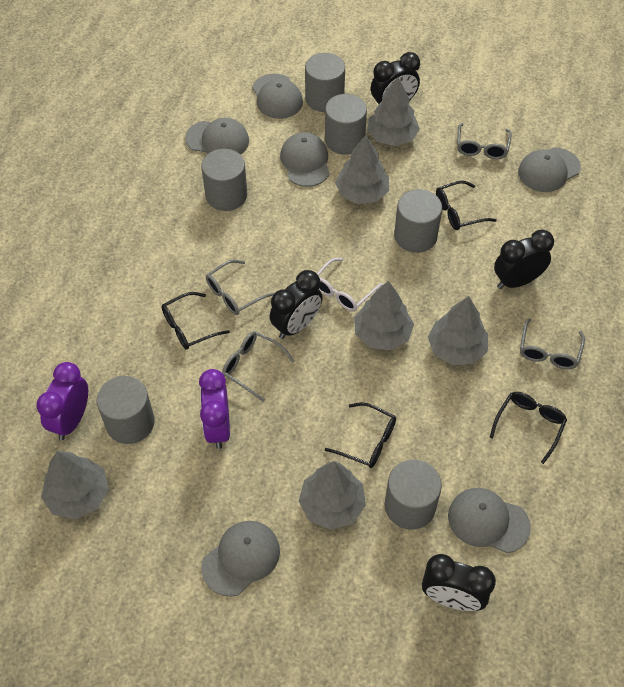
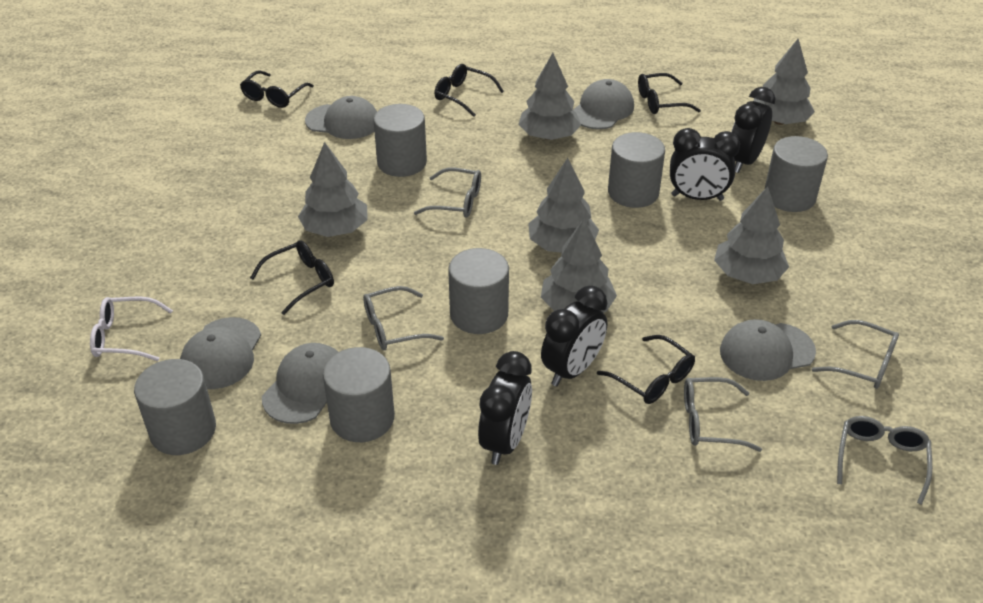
black glasses: [162,292,230,350] [325,402,396,468] [436,181,497,230] [490,392,567,464] = 4 -> [240,70,314,108] [250,240,334,315] [434,64,504,117] [597,335,695,404] [638,73,701,114] = 5
grey cap: [185,118,249,155] [201,521,280,597] [252,74,303,119] [280,132,329,187] [448,488,531,553] [518,148,581,192] = 6 -> [180,317,261,389] [262,343,338,424] [305,96,377,139] [573,79,634,129] [720,319,816,381] = 5
grey glasses: [206,259,274,315] [222,331,295,402] [457,123,512,159] [520,318,585,369] = 4 -> [363,286,444,350] [414,168,481,218] [684,377,762,452] [812,320,899,389] [837,416,932,505] = 5
purple clock: [36,362,88,440] [199,369,230,449] = 2 -> none = 0

